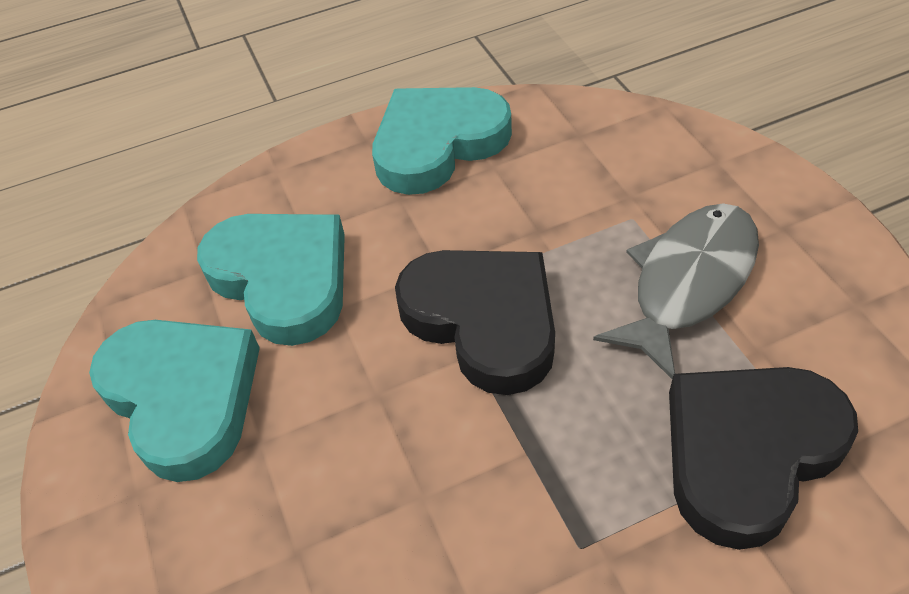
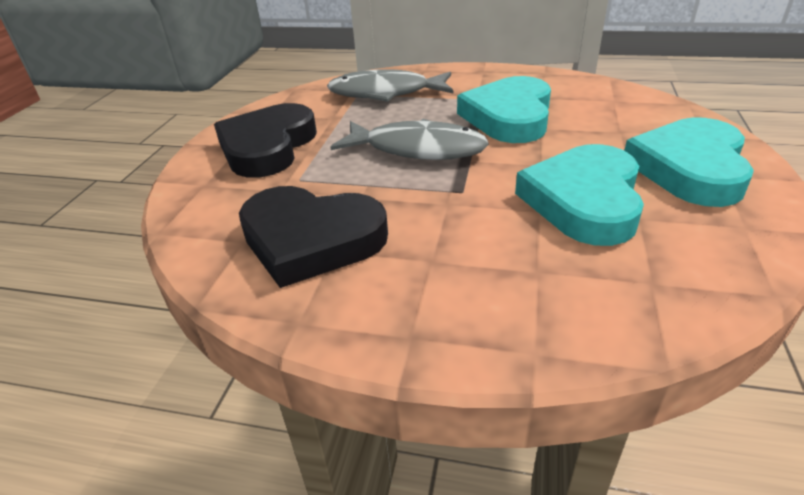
grey fish: [593,204,759,379] = 1 -> [327,69,453,102] [331,119,489,160] = 2

